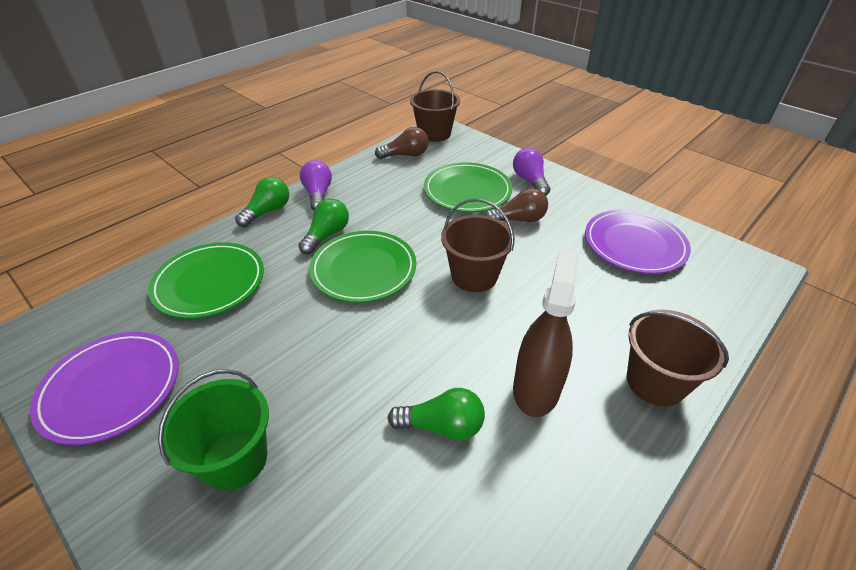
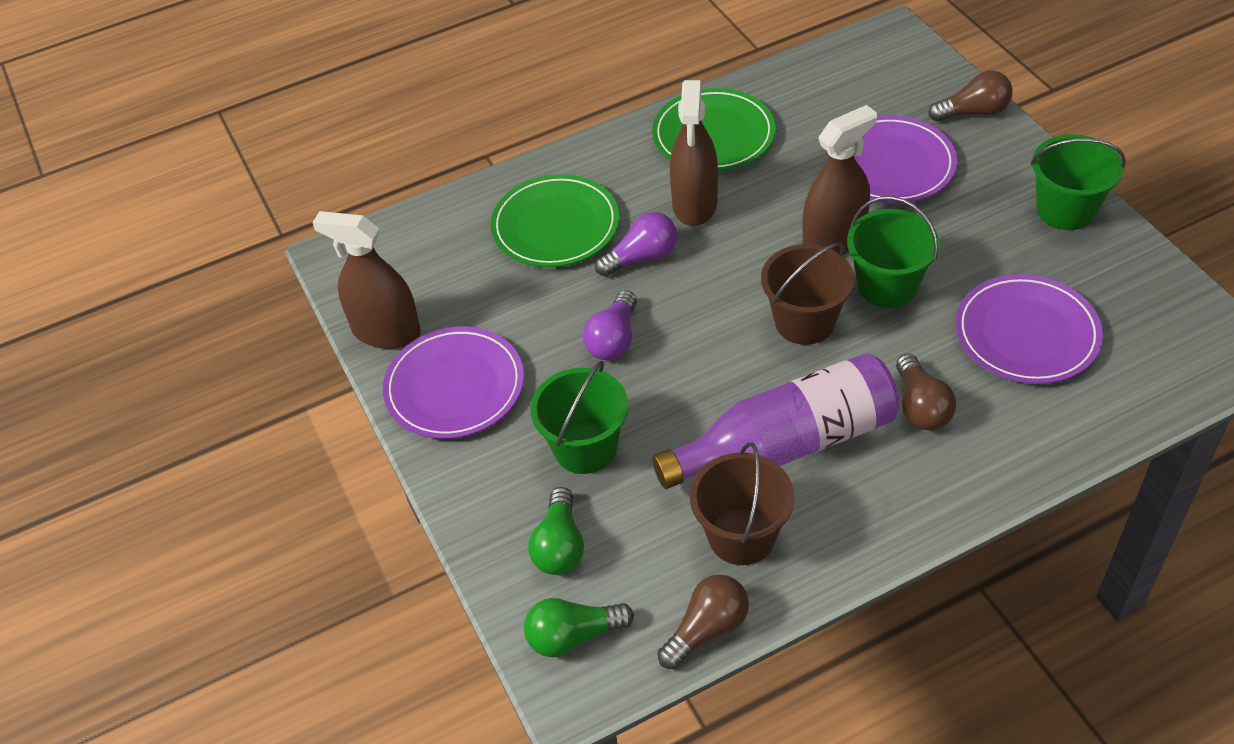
brown bucket: [410,71,460,142] [441,198,515,292] [627,310,729,407] = 3 -> [690,442,795,565] [761,243,854,345] = 2
brown light bulb: [375,127,429,159] [484,188,548,222] = 2 -> [657,575,749,669] [896,354,956,430] [928,71,1013,122] = 3
brown spray bottle: [513,250,579,417] = 1 -> [312,211,421,349] [670,80,718,226] [803,105,877,255] = 3
green bucket: [158,369,269,491] = 1 -> [530,361,628,474] [847,196,940,308] [1030,134,1126,230] = 3
green light bulb: [235,177,289,227] [298,198,349,254] [387,388,485,441] = 3 -> [524,598,634,657] [528,487,584,575] = 2
green plate: [148,242,264,319] [309,231,416,303] [424,162,512,212] = 3 -> [491,174,619,267] [652,88,776,171] = 2
purple bottle: none = 0 -> [652,353,900,489] = 1
purple plate: [30,332,179,445] [585,209,691,274] = 2 -> [383,327,524,439] [828,116,957,203] [956,274,1103,384] = 3

